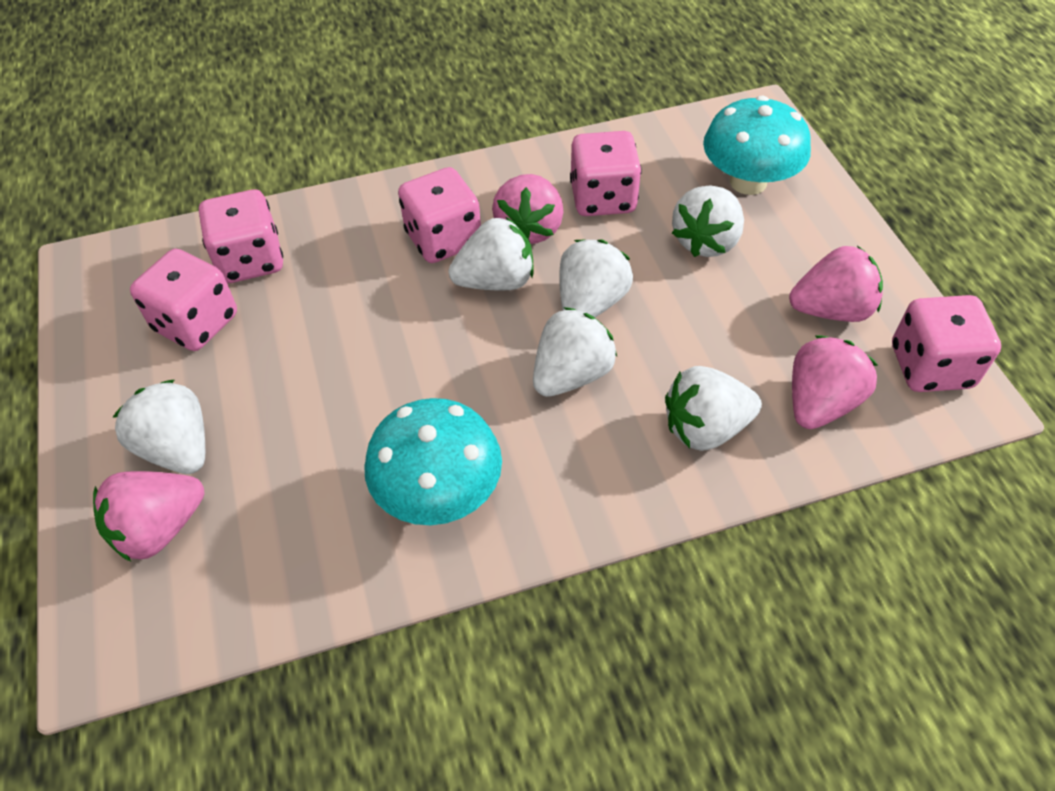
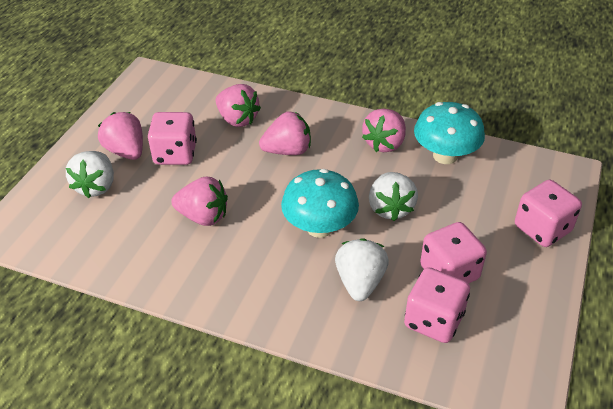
pink dice: [130,249,237,351] [199,189,283,283] [398,167,481,263] [570,131,642,216] [892,295,1001,392] = 5 -> [148,112,197,165] [404,267,470,343] [420,222,487,283] [515,180,582,247] = 4
pink strawberry: [93,471,204,562] [492,174,564,244] [789,246,883,322] [792,336,877,429] = 4 -> [98,112,143,160] [171,177,228,226] [215,84,261,127] [259,112,311,155] [362,108,406,152] = 5
white strawberry: [113,380,205,474] [448,217,534,290] [533,307,617,397] [559,240,633,317] [665,366,762,451] [672,186,744,257] = 6 -> [66,151,114,198] [335,238,389,301] [369,172,418,221] = 3

